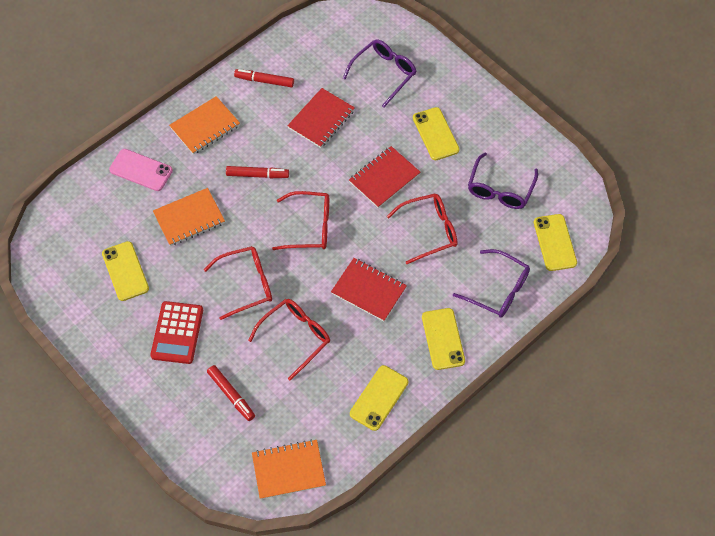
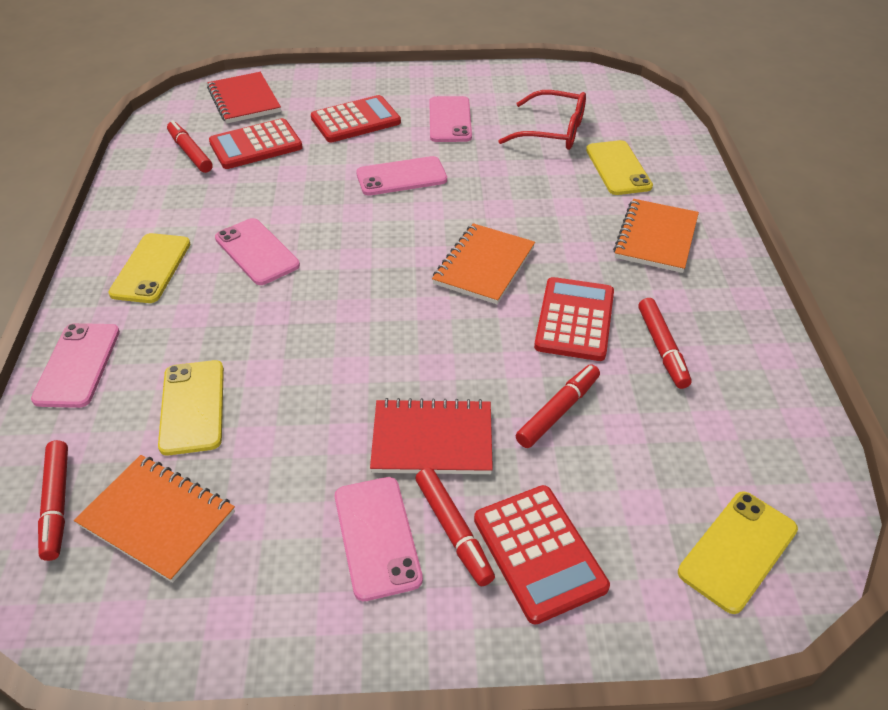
pink phone: [109,149,173,191] = 1 -> [31,323,120,408] [215,218,300,285] [335,477,423,601] [356,156,447,196] [429,96,472,142] = 5
purple glasses: [343,40,417,108] [453,249,530,318] [468,153,538,209] = 3 -> none = 0
red calculator: [150,301,203,364] = 1 -> [209,118,303,169] [311,95,401,142] [474,485,610,625] [534,277,614,361] = 4
red glasses: [204,246,272,320] [248,299,330,381] [272,191,329,250] [387,194,457,264] = 4 -> [498,90,586,150] = 1
red marker: [207,365,255,421] [226,166,289,178] [234,69,294,87] = 3 -> [38,440,68,561] [167,120,213,173] [415,468,495,586] [516,364,600,448] [638,298,692,389] = 5
red notebook: [287,88,355,148] [331,258,407,322] [349,146,421,208] = 3 -> [207,72,281,123] [370,398,493,474] = 2
yellow phone: [102,241,149,301] [350,365,408,431] [413,107,460,160] [422,308,465,370] [534,214,577,271] = 5 -> [108,233,190,303] [158,360,224,455] [586,140,653,195] [678,491,798,614] = 4

